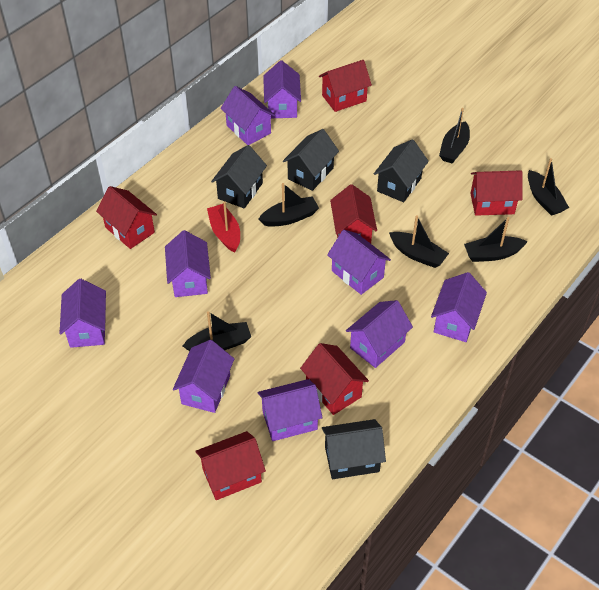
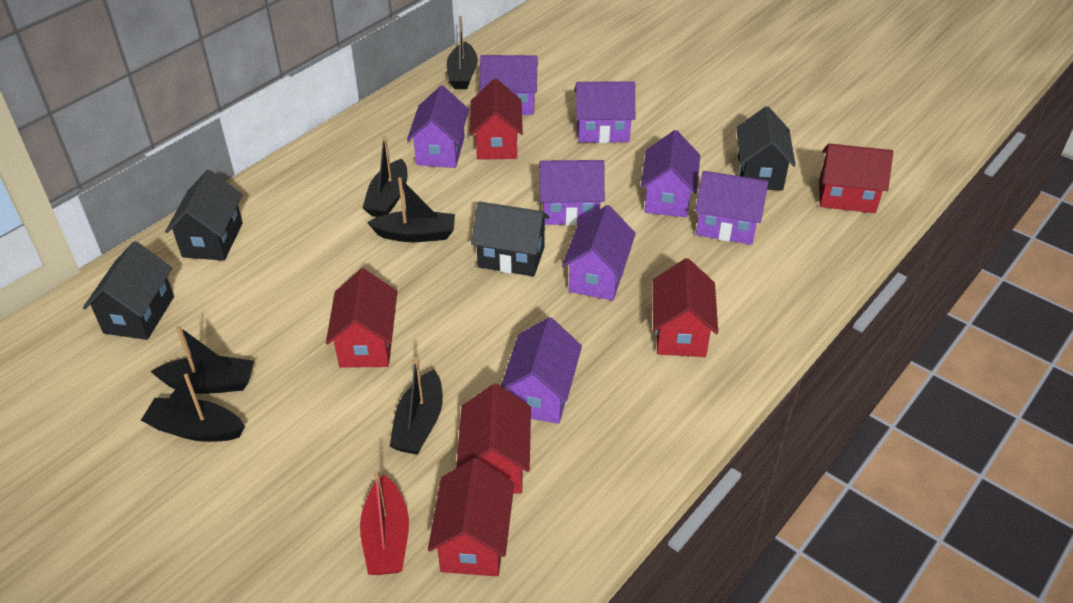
purple house: [59,279,106,348] [165,230,211,297] [173,340,234,413] [221,86,275,145] [258,379,322,441] [263,60,301,118] [327,230,391,295] [346,300,413,368] [431,272,487,342] = 9 -> [407,86,469,168] [480,55,538,115] [501,317,582,424] [539,160,605,225] [562,205,636,301] [574,81,635,143] [641,130,700,217] [695,171,768,245] = 8

